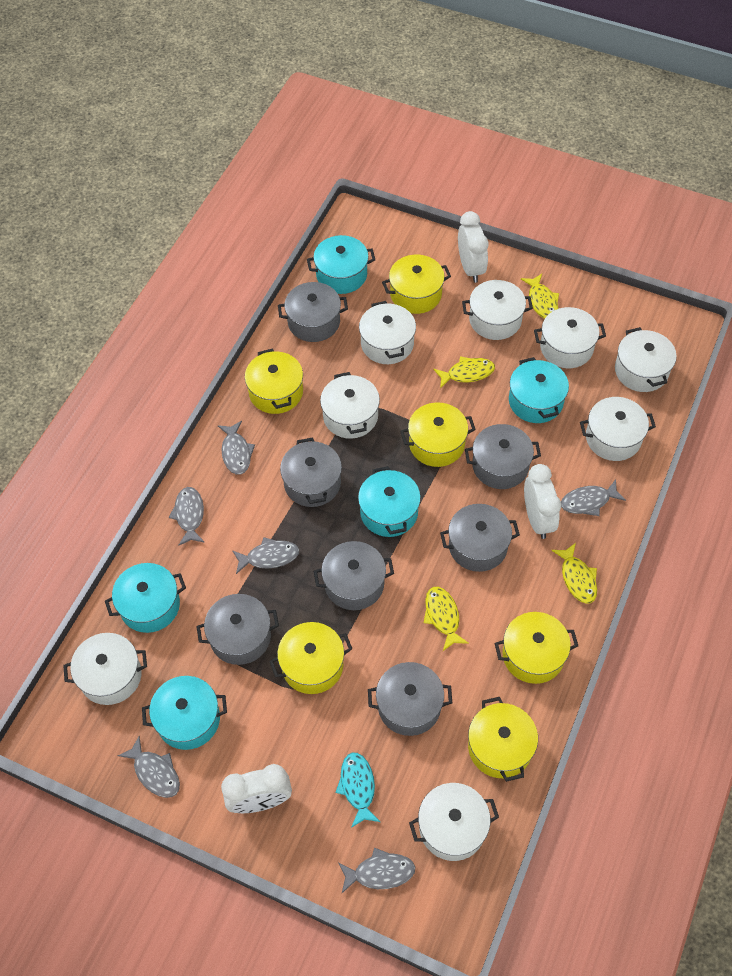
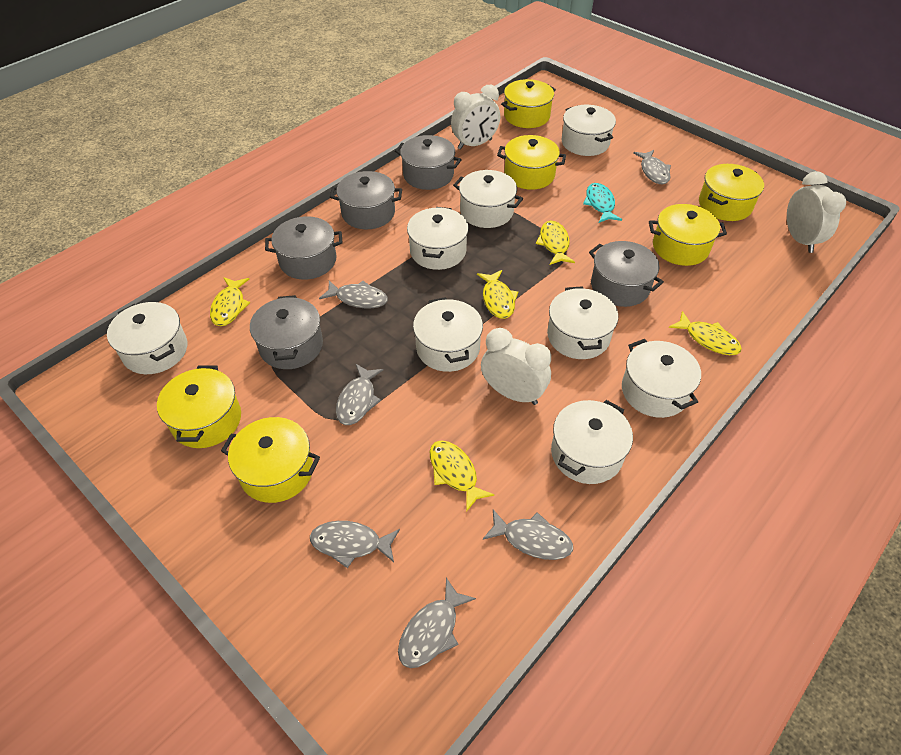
grey pot: [196,594,279,665] [278,282,348,342] [280,438,342,507] [314,541,394,610] [368,662,452,736] [440,504,520,572] [465,424,541,489] = 7 -> [250,295,323,369] [265,216,342,280] [330,171,402,229] [395,135,462,190] [589,241,664,307] = 5
turquoise pot: [105,563,186,633] [142,676,227,750] [307,235,375,294] [358,466,421,537] [509,357,569,423] = 5 -> none = 0
yellow fish: [424,587,469,651] [433,356,495,389] [521,274,559,319] [551,543,597,604] = 4 -> [210,277,250,326] [430,440,495,512] [477,270,518,319] [536,221,575,265] [668,311,742,355] = 5

